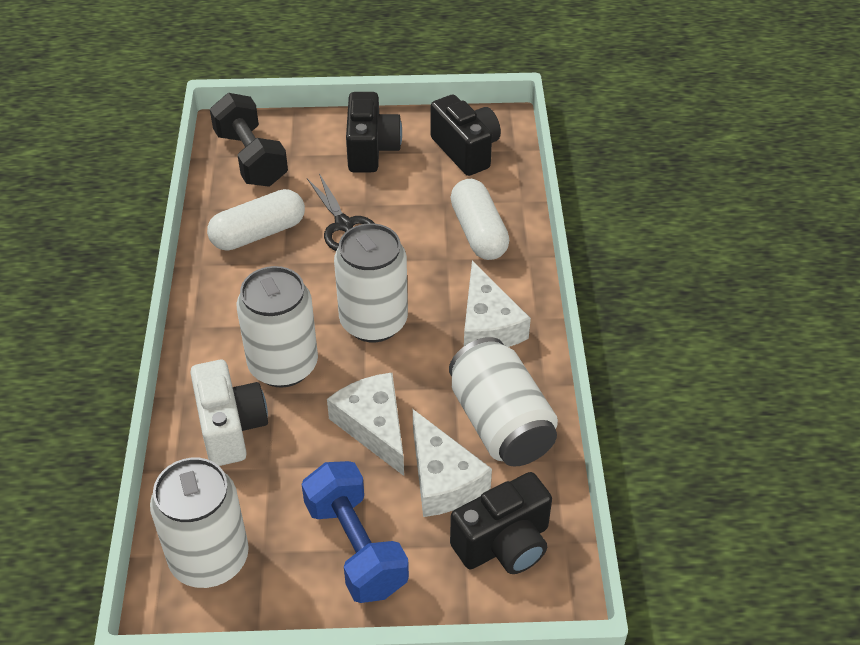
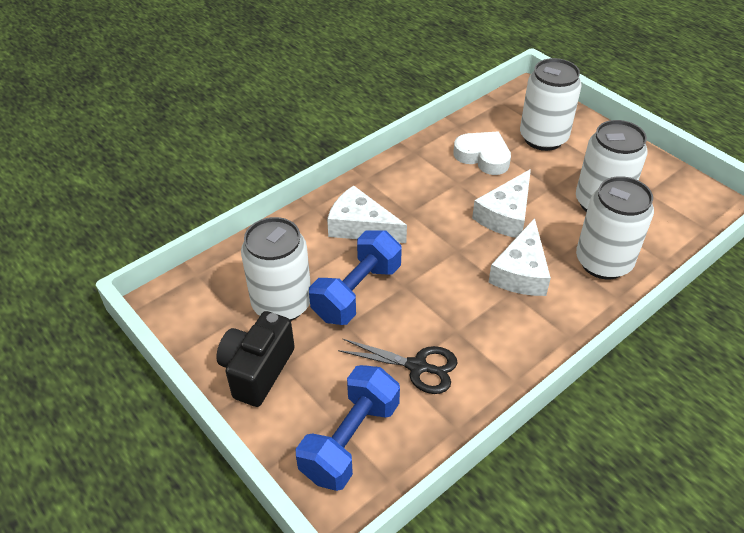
black camera: [346,92,402,172] [431,94,501,176] [450,472,552,574] = 3 -> [216,311,295,407] = 1
black dumbbell: [210,93,288,187] = 1 -> none = 0
blue dumbbell: [302,461,409,603] = 1 -> [296,365,400,491] [309,230,402,325] = 2
white camera: [190,360,268,466] = 1 -> none = 0
white capsule: [207,189,305,251] [450,179,509,260] = 2 -> none = 0
white heart: none = 0 -> [453,132,511,175] = 1

